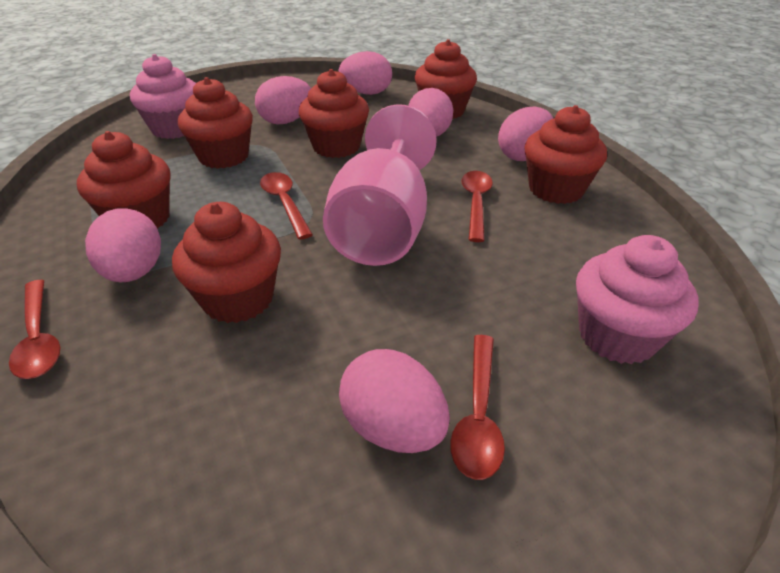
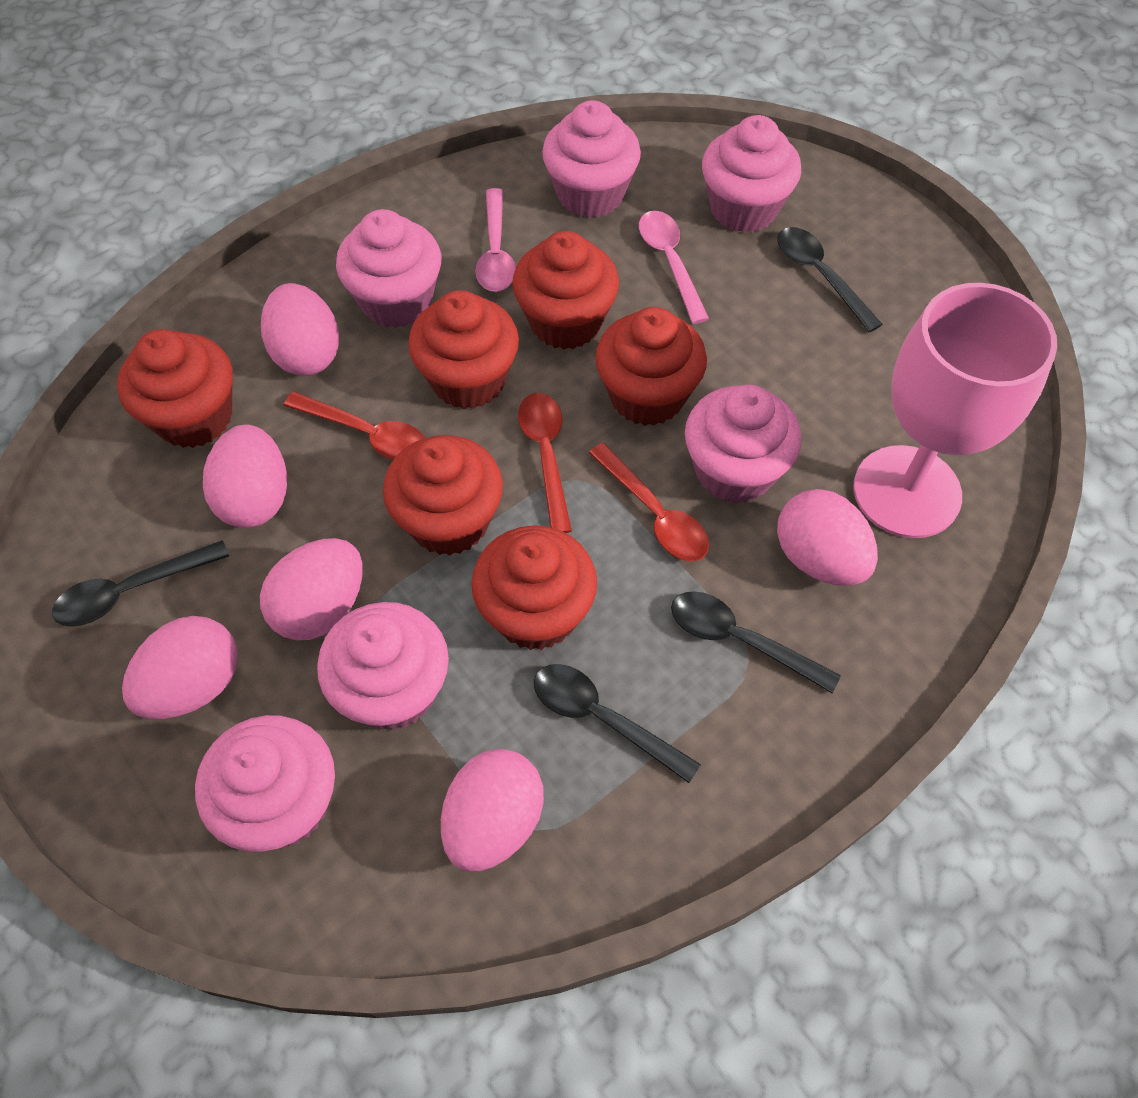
black spoon: none = 0 -> [52,540,229,627] [534,664,701,783] [671,591,841,693] [777,227,883,332] = 4
pink cupcake: [130,54,196,139] [576,235,699,364] = 2 -> [195,715,335,852] [317,602,449,730] [336,209,441,328] [542,100,641,218] [685,384,802,503] [702,115,801,233] = 6
pink spoon: none = 0 -> [475,188,516,292] [639,211,709,324] = 2
red spoon: [9,280,60,379] [260,172,313,240] [450,335,505,480] [461,171,493,242] = 4 -> [284,392,425,460] [518,393,572,533] [589,443,709,561] = 3

